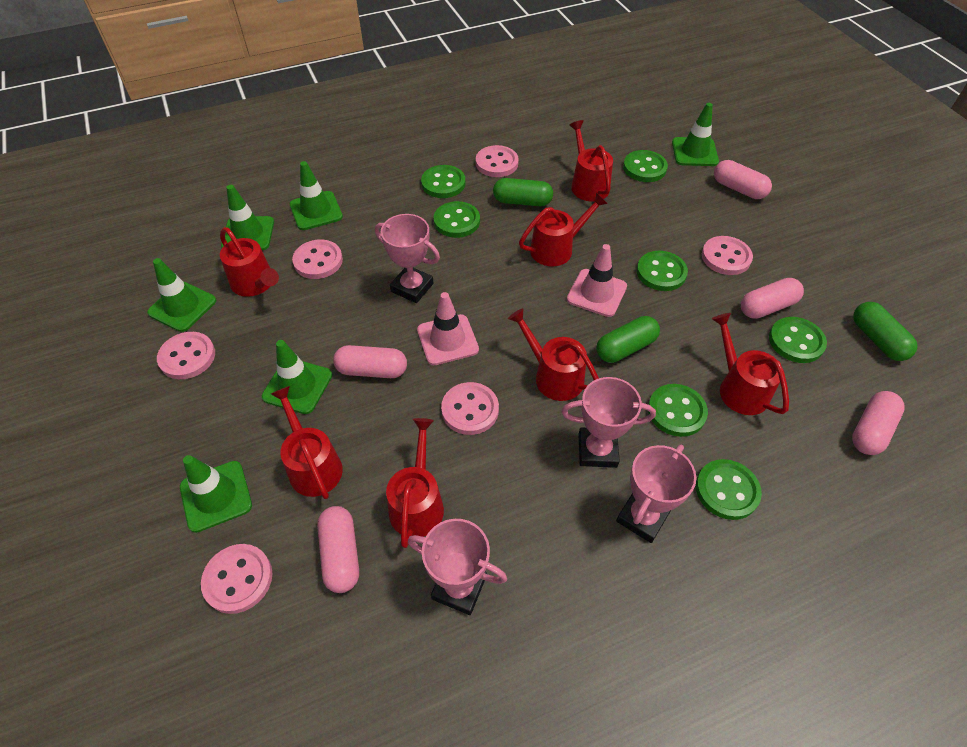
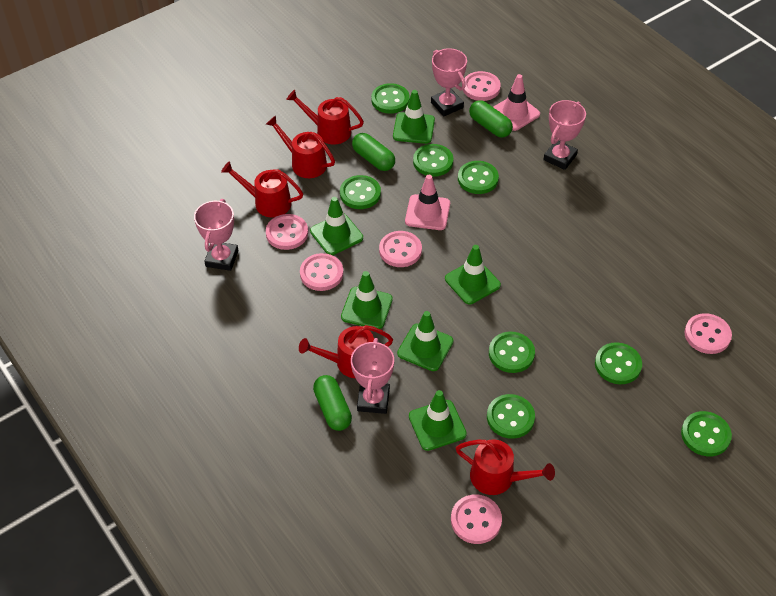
green button: [421,165,465,198] [434,201,480,238] [623,150,668,182] [637,251,688,291] [648,384,708,437] [696,459,762,520] [769,317,827,363] = 7 -> [340,175,381,209] [371,83,410,114] [413,144,453,177] [458,161,499,194] [487,394,535,439] [489,332,535,373] [595,342,642,384] [681,411,732,456] = 8
pink capsule: [317,506,359,593] [333,345,407,378] [714,160,772,199] [741,278,804,319] [852,391,905,455] = 5 -> none = 0
red watering can: [220,227,279,297] [271,386,343,499] [386,418,444,548] [508,308,599,401] [519,192,608,266] [569,120,613,201] [712,313,789,415] = 7 -> [221,161,303,218] [266,116,335,178] [286,90,364,144] [299,325,393,378] [456,439,555,495] = 5

